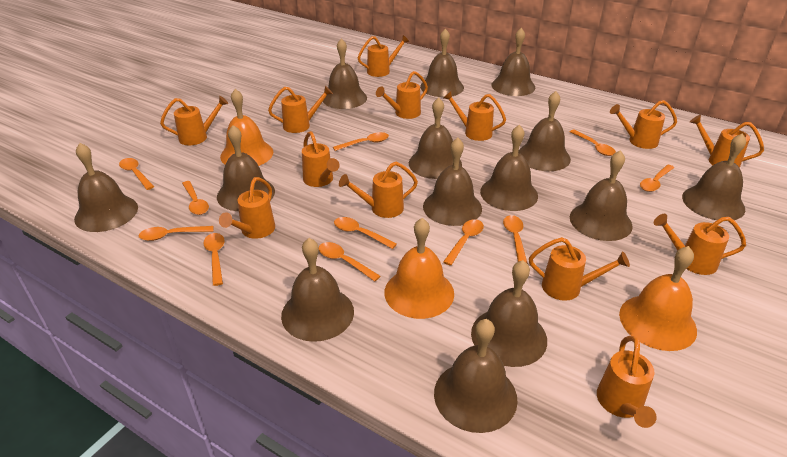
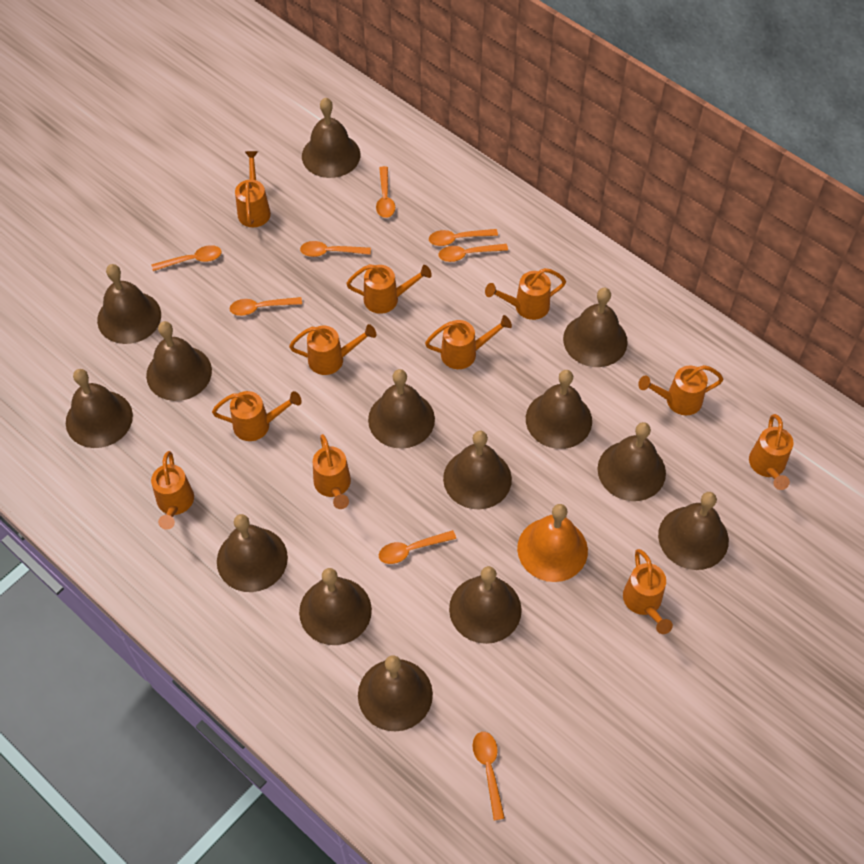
orange bell: [220,89,273,166] [384,218,454,319] [619,246,697,351] = 3 -> [517,504,588,582] = 1
orange spoon: [119,158,154,190] [138,226,213,241] [182,181,209,215] [203,233,225,286] [319,242,380,282] [333,132,389,151] [334,217,397,249] [443,219,484,266] [503,215,528,264] [570,130,616,156] [640,165,674,192] = 11 -> [151,245,222,271] [230,297,302,316] [300,241,371,257] [376,166,395,218] [379,530,456,564] [429,229,498,246] [439,244,508,262] [472,732,505,820] = 8
orange watering can: [160,96,229,145] [219,177,275,239] [268,86,333,133] [302,131,340,187] [339,162,418,218] [358,35,410,77] [376,71,428,119] [444,91,506,141] [529,237,630,301] [597,336,657,428] [610,100,677,149] [654,214,746,275] [690,115,764,168] = 13 -> [151,451,194,530] [212,391,302,441] [235,151,271,227] [289,324,376,375] [313,434,351,509] [346,264,432,314] [425,315,512,369] [485,268,566,320] [623,549,673,634] [638,365,724,415] [749,414,793,490] = 11

